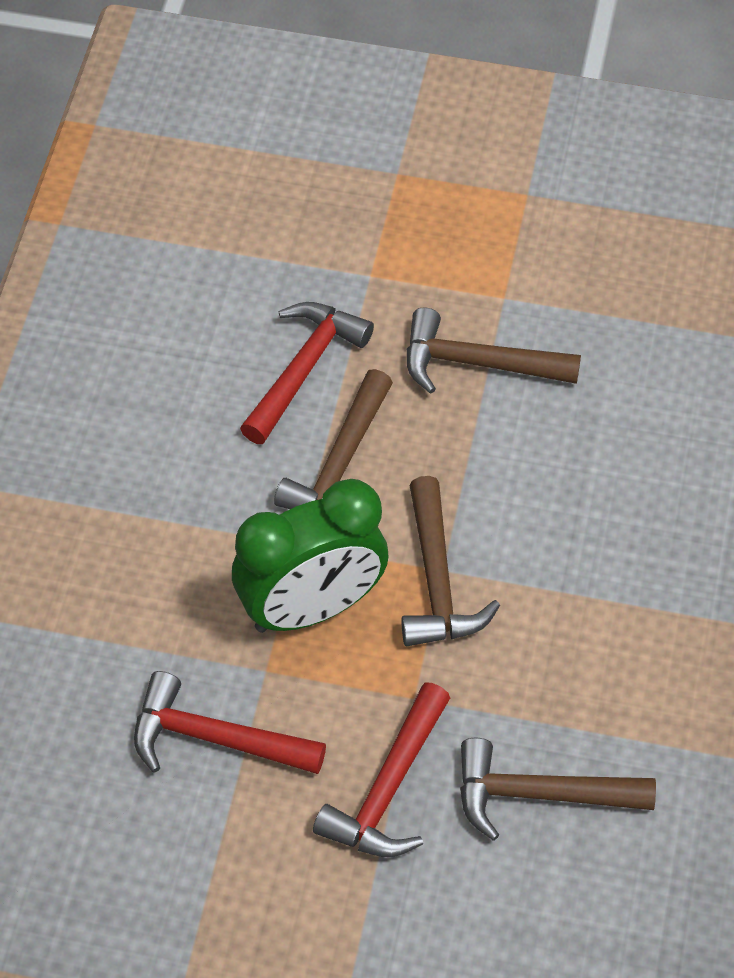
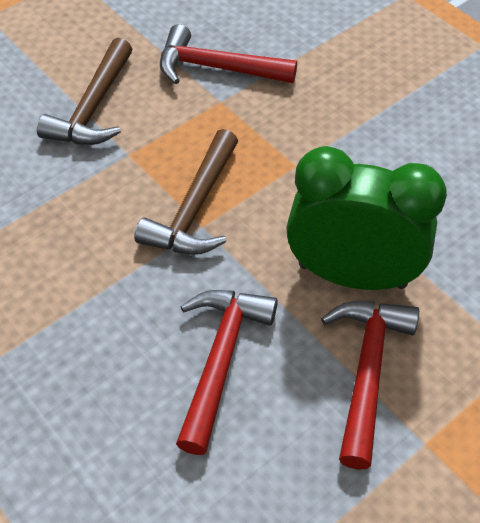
brown hammer: [274,369,393,509] [401,476,500,646] [407,307,581,394] [460,738,656,841] = 4 -> [37,38,132,145] [134,129,238,255] = 2

